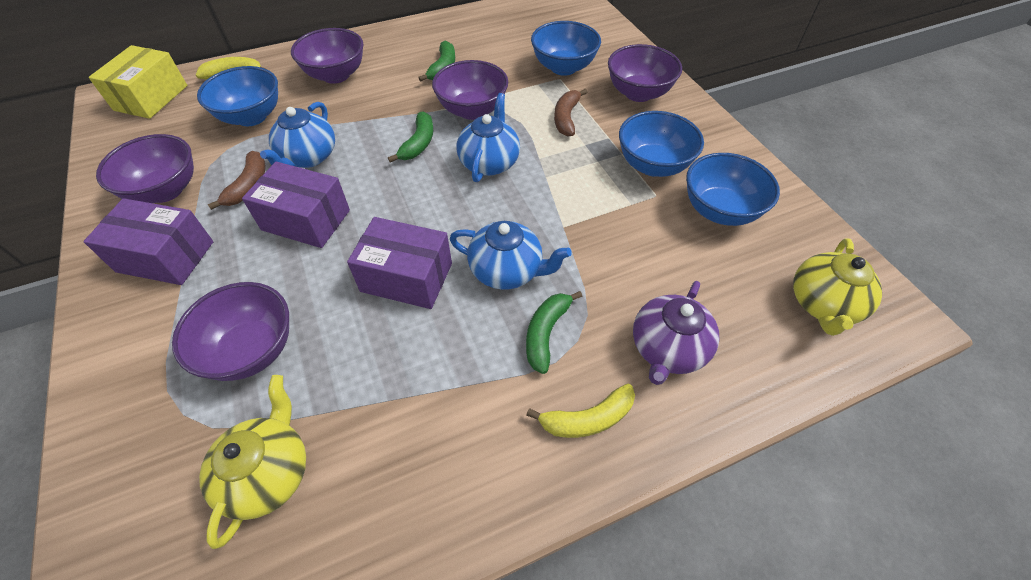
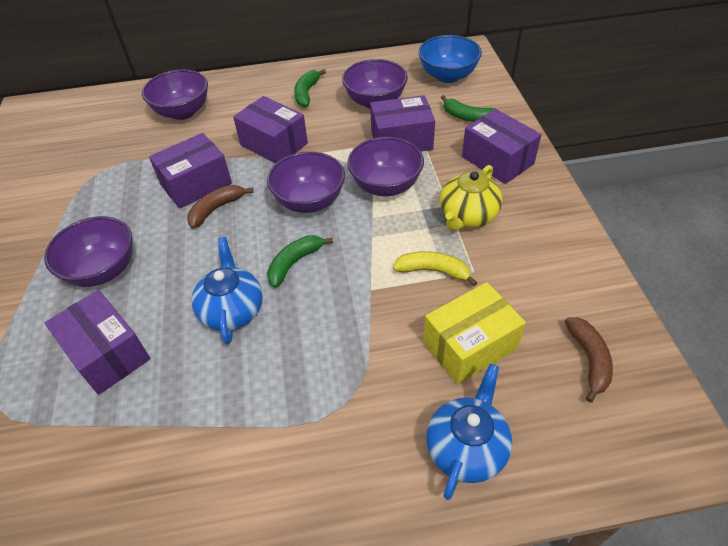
blue bowl: [197,66,278,126] [531,21,601,76] [619,111,704,177] [686,153,780,226] = 4 -> [418,35,482,83] = 1
blue teapot: [260,102,335,168] [450,221,572,290] [456,93,520,182] = 3 -> [192,237,263,344] [426,364,512,500] = 2
purple box: [83,198,213,285] [242,161,350,248] [347,217,452,309] = 3 -> [45,290,150,395] [149,133,232,209] [233,96,308,164] [370,95,435,152] [462,109,541,184] = 5
purple teapot: [633,281,719,385] = 1 -> none = 0
yellow banana: [196,57,266,80] [526,384,635,438] = 2 -> [393,251,477,286] = 1
yellow teapot: [199,375,306,549] [793,238,882,336] = 2 -> [440,165,502,231] = 1

